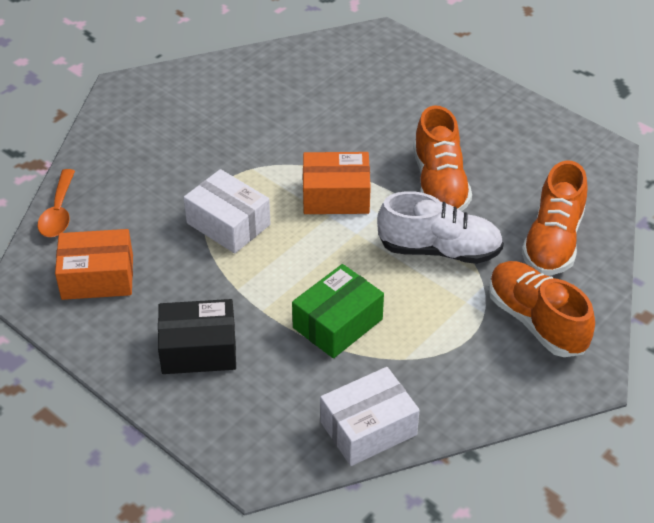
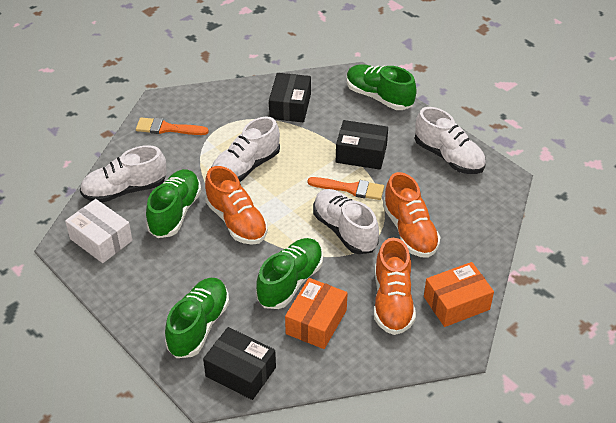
black box: [158,299,236,374] = 1 -> [203,327,276,400] [269,73,311,122] [336,120,388,170] = 3
green box: [292,264,384,358] = 1 -> none = 0
green shoe: none = 0 -> [146,169,201,238] [165,278,229,358] [256,238,323,309] [347,64,417,110] = 4
orange brush: none = 0 -> [136,118,209,135] [308,177,384,200] = 2
orange spoon: [37,169,75,237] = 1 -> none = 0
white box: [184,169,271,253] [320,367,420,466] = 2 -> [65,199,133,263] = 1
white shoe: [377,191,504,264] = 1 -> [80,145,167,203] [211,117,280,182] [313,189,379,254] [415,107,486,174] = 4

